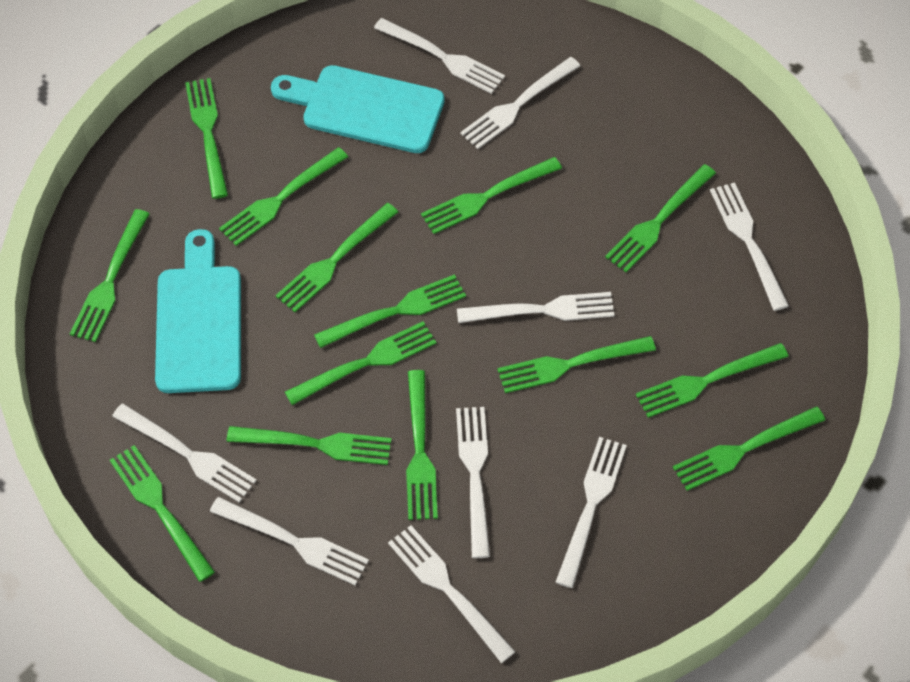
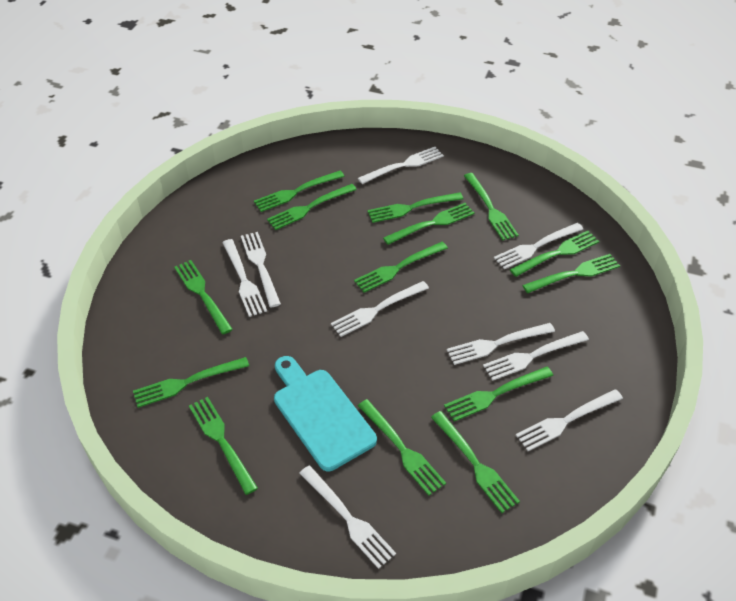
turquoise cutting board: [155,229,241,393] [271,65,445,153] = 2 -> [274,356,377,471] = 1

